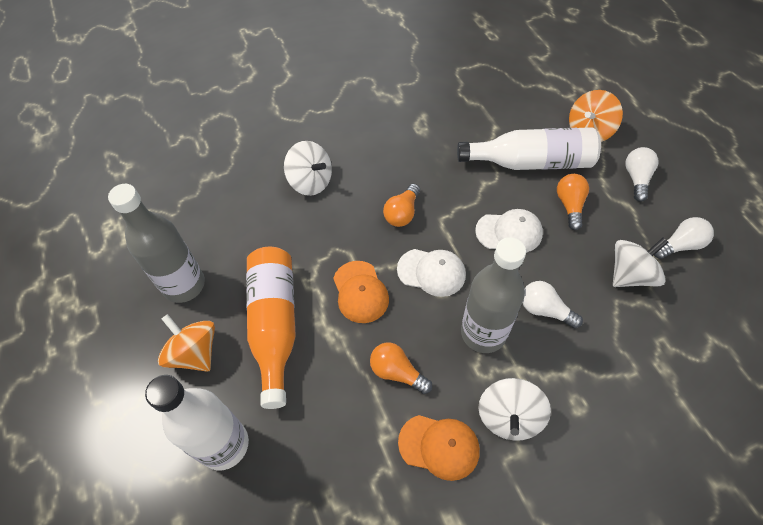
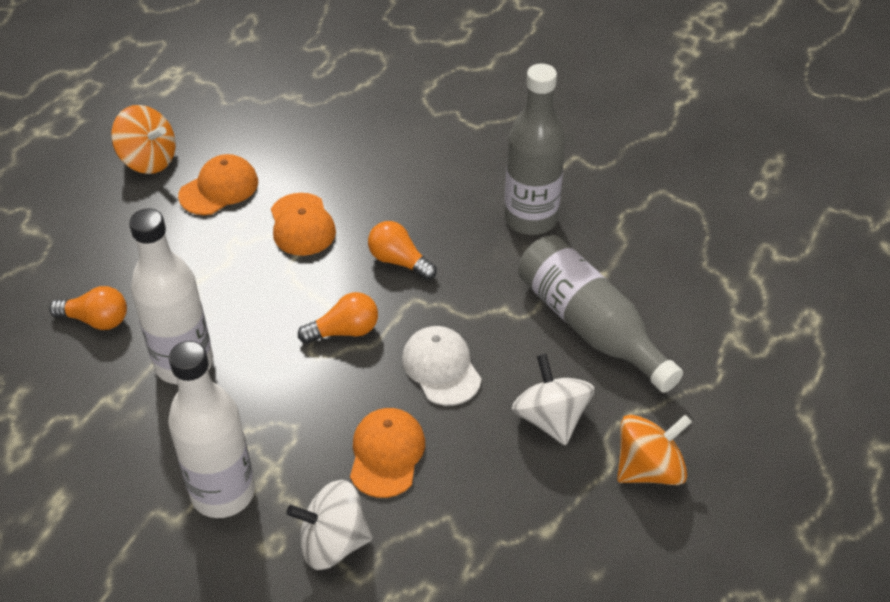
orange bottle: [246,247,296,409] = 1 -> none = 0
orange cap: [333,261,389,323] [398,415,480,481] = 2 -> [178,154,258,215] [271,193,336,256] [350,408,425,498] = 3
white cap: [397,249,466,297] [475,209,543,252] = 2 -> [402,326,481,406] = 1
white light bulb: [522,281,583,328] [625,147,658,202] [654,217,714,259] = 3 -> none = 0
white spinning top: [284,141,332,196] [478,378,551,441] [613,237,668,287] = 3 -> [286,480,373,570] [512,354,594,445] = 2

